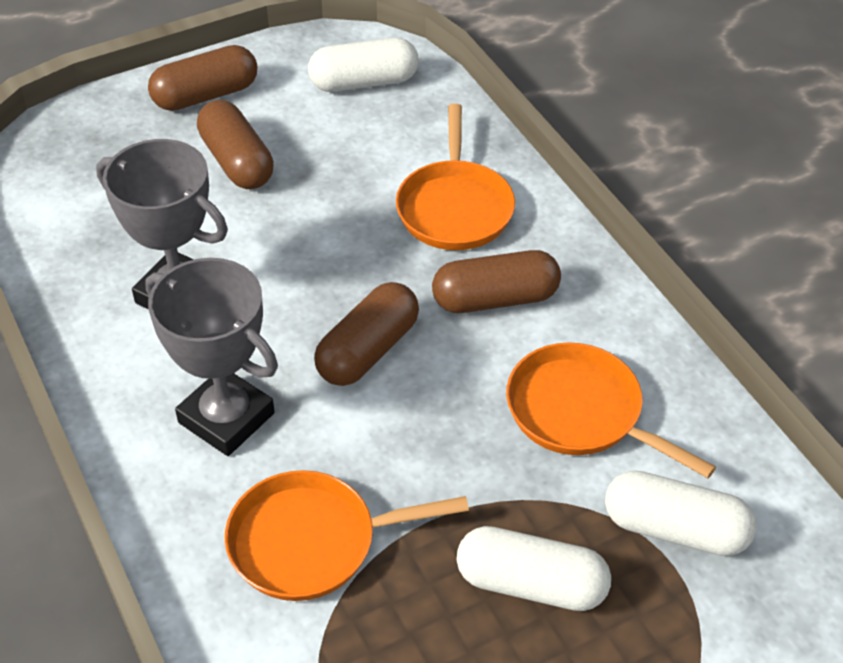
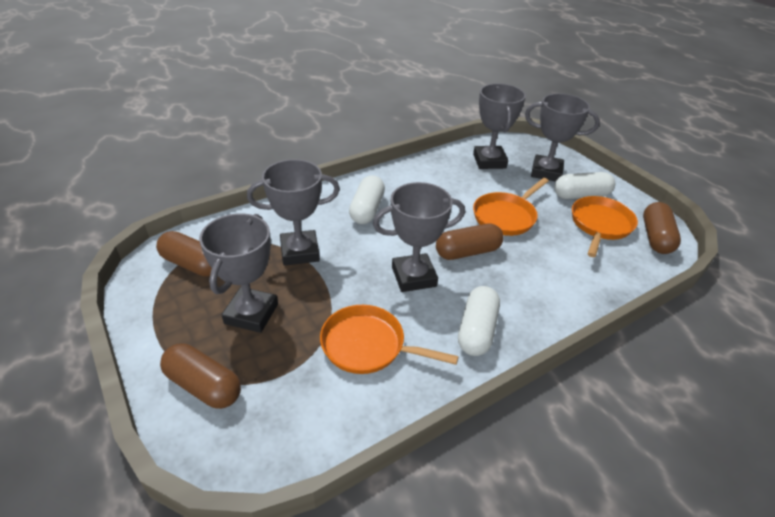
grey trophy: [96,139,228,310] [145,258,278,456] = 2 -> [199,213,278,333] [247,159,340,266] [373,182,465,292] [473,83,526,169] [525,93,600,182] = 5

